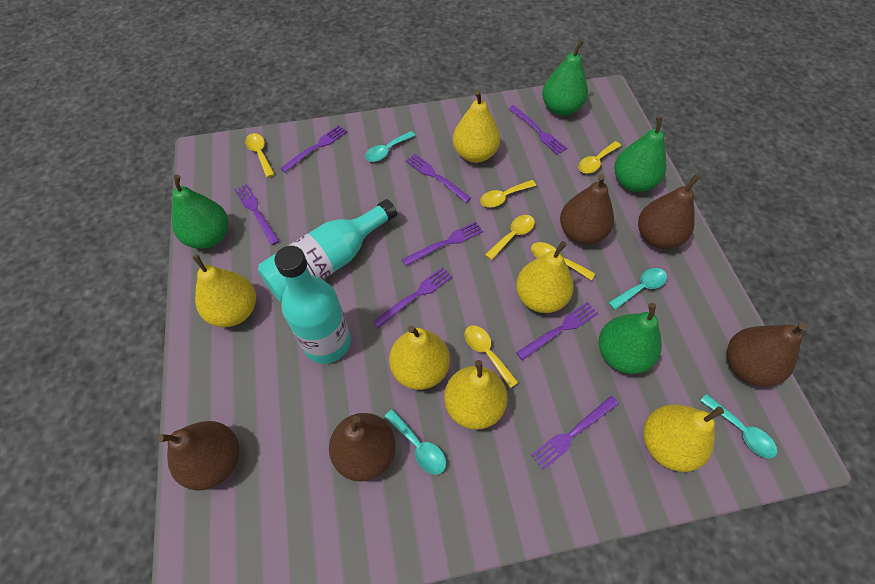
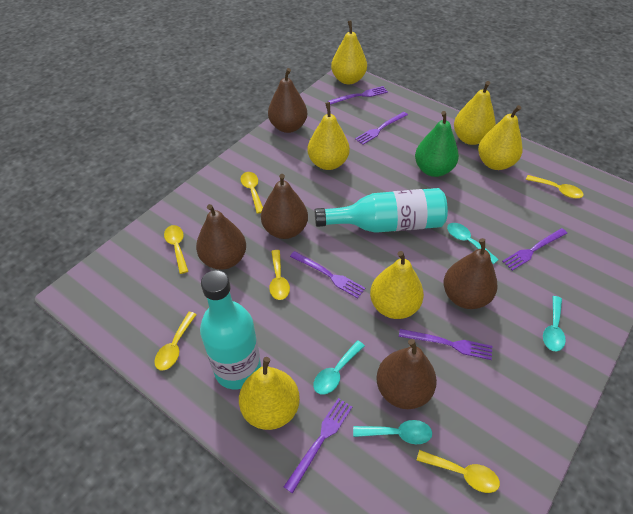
green pear: [172,175,229,249] [542,40,588,116] [599,303,662,374] [614,116,666,192] = 4 -> [415,111,459,177] = 1
purple fork: [235,184,279,245] [280,125,347,172] [372,267,452,328] [402,221,483,266] [405,154,471,203] [508,105,567,155] [516,302,598,360] [531,395,619,470] = 8 -> [284,398,352,494] [290,251,365,298] [328,86,388,105] [355,112,408,145] [399,329,492,360] [502,228,567,271] = 6

